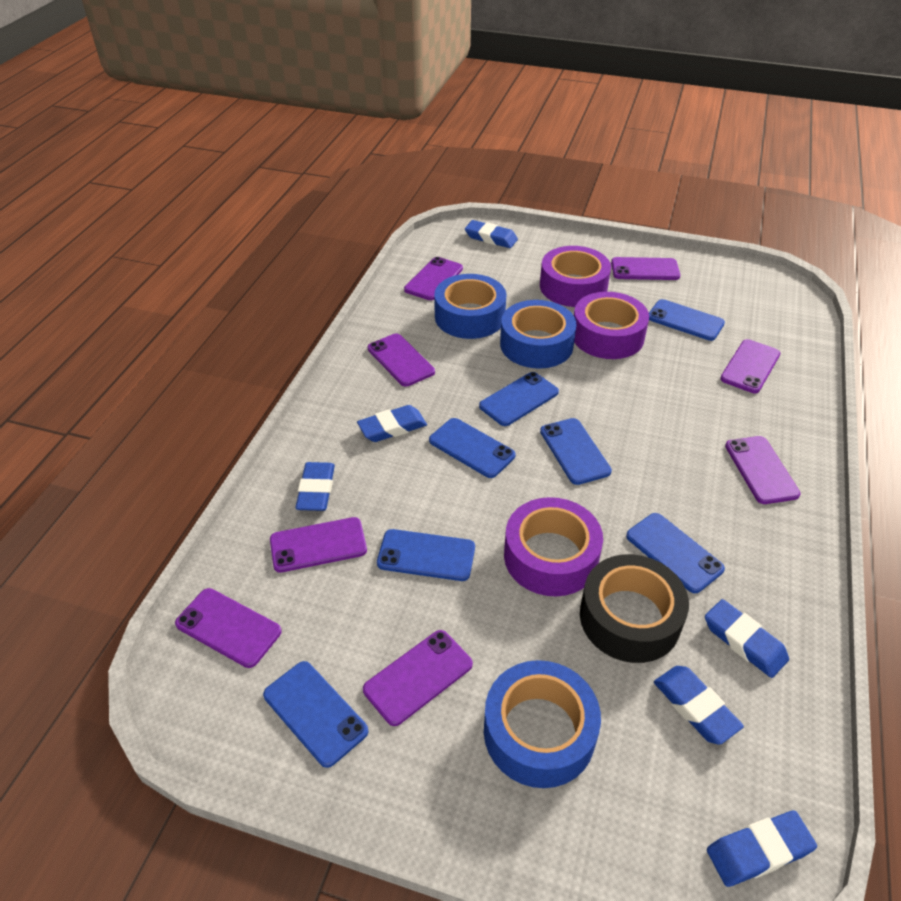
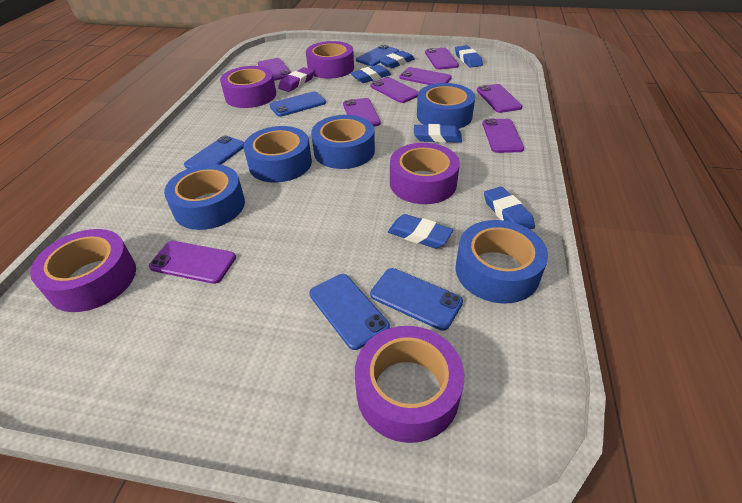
black tape: [580,554,689,663] = 1 -> none = 0
blue phone: [263,661,368,768] [377,529,475,581] [429,418,516,478] [479,372,559,426] [540,418,612,485] [626,513,725,593] [649,299,725,341] = 7 -> [184,136,244,169] [270,91,326,117] [309,274,390,350] [356,45,399,66] [370,268,463,331] = 5
blue tape: [434,274,506,339] [484,660,601,788] [500,300,577,369] = 3 -> [164,164,245,230] [243,126,312,183] [311,115,375,169] [417,83,475,129] [456,220,548,303] = 5
purple eraser: none = 0 -> [278,68,314,92] = 1
purple tape: [504,497,603,596] [540,246,611,307] [574,292,649,359] = 3 -> [30,229,136,312] [220,66,276,108] [306,41,354,79] [355,326,464,443] [390,143,460,204] = 5

